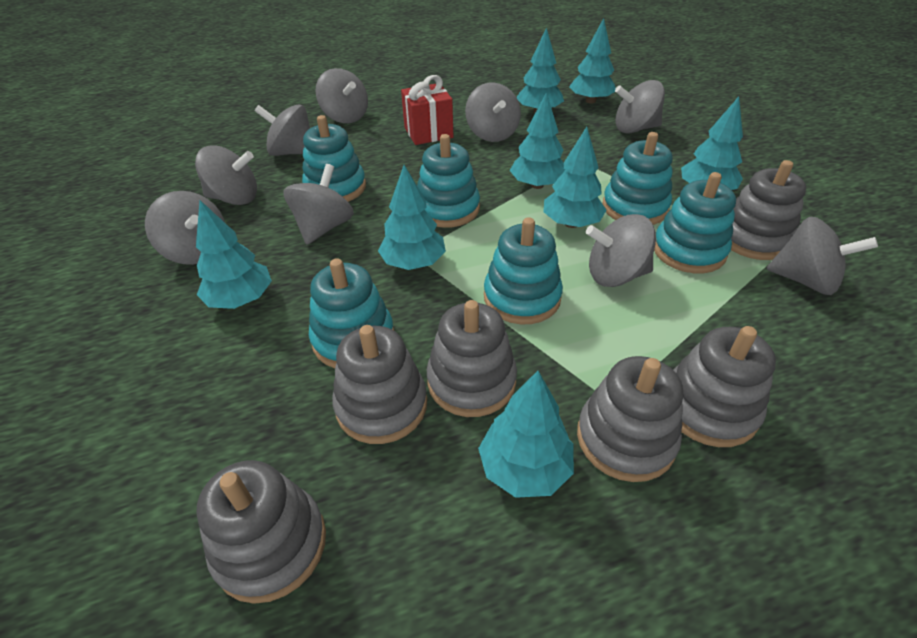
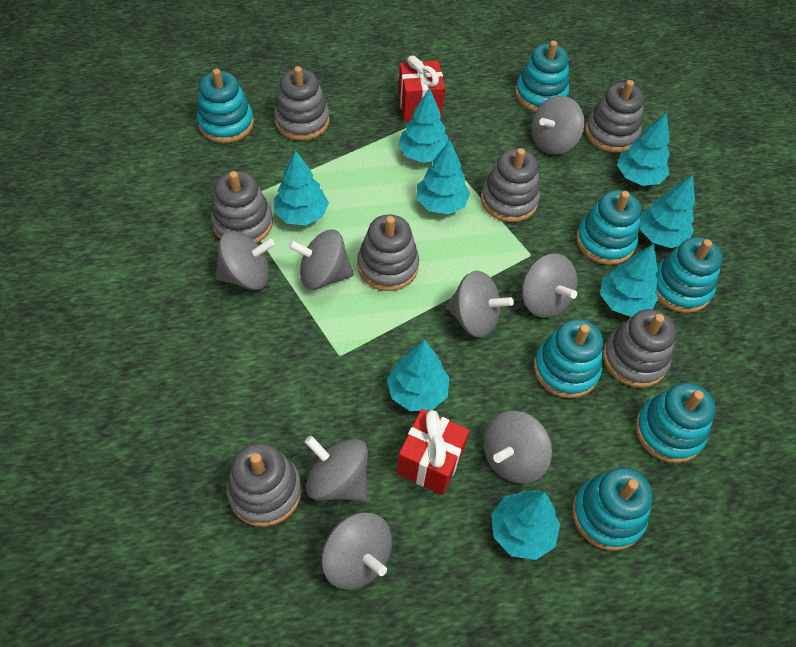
grey spinning top: [145,191,225,265] [195,145,257,205] [255,104,310,156] [283,164,354,245] [315,68,368,123] [465,83,521,142] [586,214,656,287] [615,80,665,133] [766,217,878,295] = 9 -> [215,231,275,290] [288,230,354,290] [305,436,368,501] [321,512,392,590] [446,271,514,338] [483,411,552,484] [522,254,578,318] [531,96,585,155] = 8
grey stacking toy: [196,460,326,604] [332,325,427,444] [427,300,517,417] [577,356,683,482] [673,326,776,447] [731,160,806,260] = 6 -> [211,171,273,243] [227,443,302,527] [274,66,330,140] [357,214,419,291] [481,148,540,222] [585,80,644,153] [603,309,676,388] = 7
red gift: [401,75,453,145] = 1 -> [397,409,469,495] [398,56,445,122] = 2
turquoise stacking toy: [302,115,366,202] [309,258,394,368] [417,134,480,228] [484,217,563,324] [602,132,673,225] [654,172,736,273] = 6 -> [197,68,254,143] [515,40,569,112] [534,319,603,398] [572,468,653,551] [576,190,641,265] [635,383,715,463] [656,237,723,313] = 7

